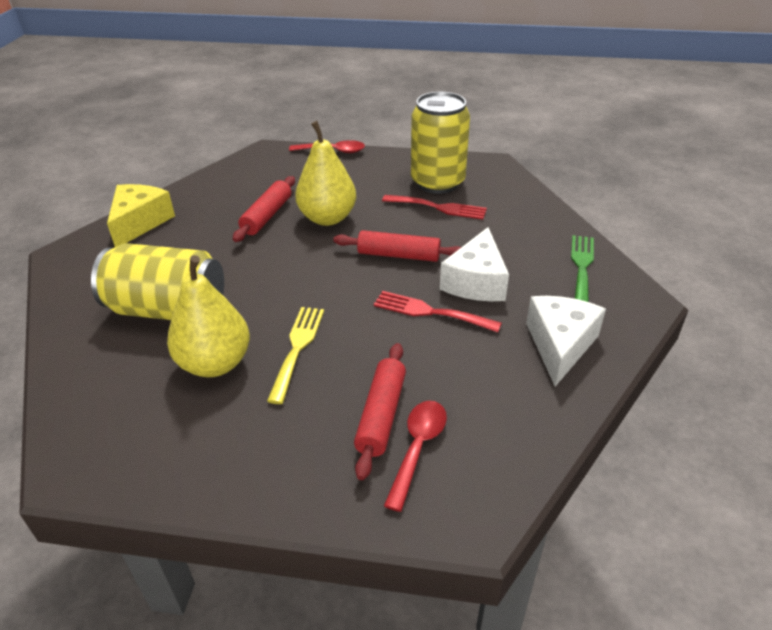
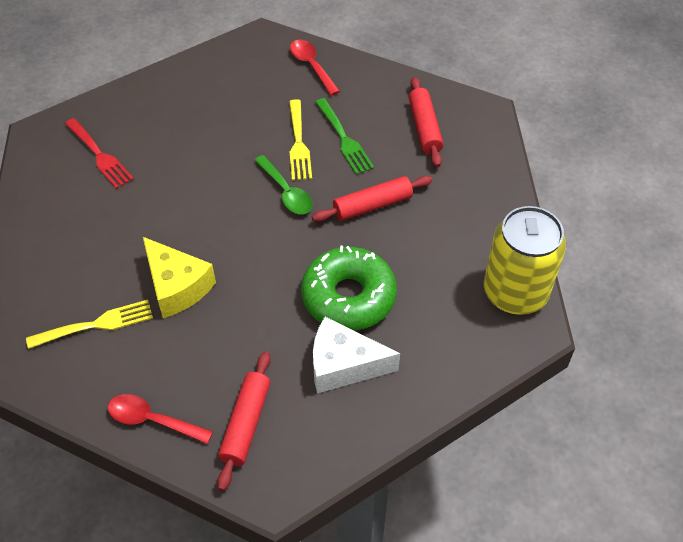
green donut: none = 0 -> [301,246,397,331] = 1
green spoon: none = 0 -> [254,155,313,214] = 1
red fork: [374,291,502,332] [382,195,487,220] = 2 -> [65,118,134,189] = 1
white cheese: [440,227,509,301] [526,296,606,386] = 2 -> [313,317,400,393] = 1
yellow can: [91,243,224,320] [411,92,470,194] = 2 -> [484,206,566,315] = 1
yellow fork: [267,307,324,404] = 1 -> [26,300,153,349] [289,99,312,181] = 2
yellow pear: [167,255,250,377] [295,121,356,226] = 2 -> none = 0

